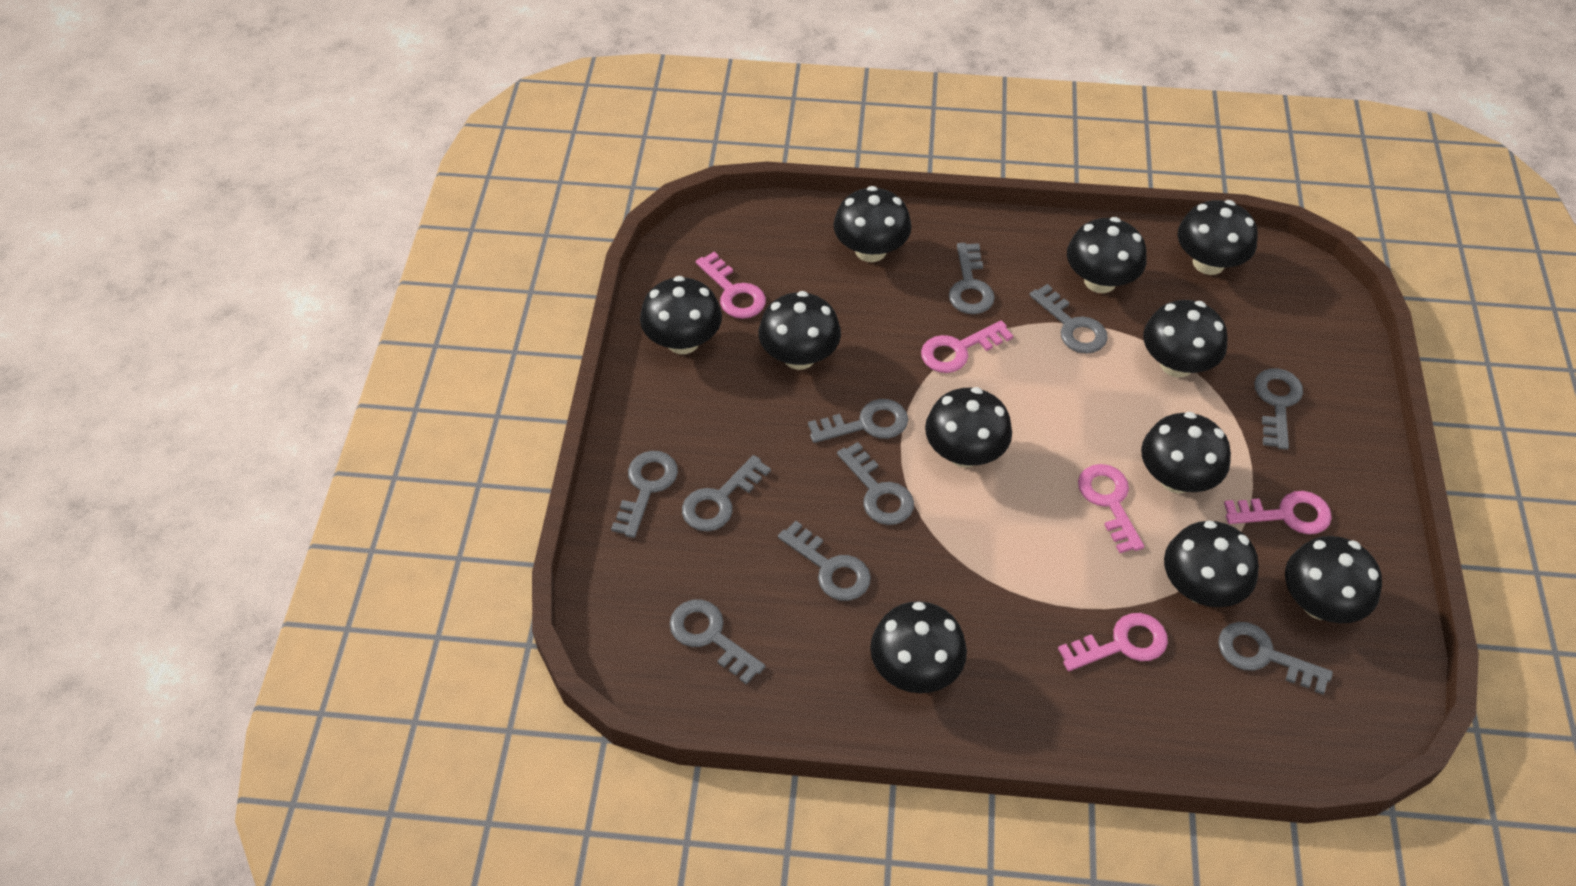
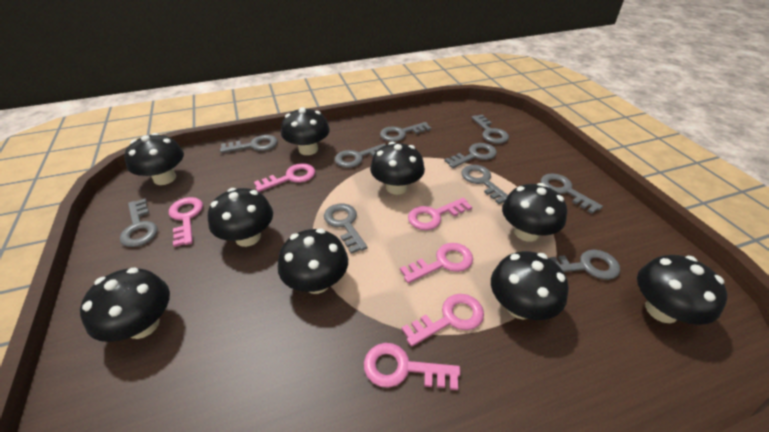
black mushroom: [640,276,722,354] [759,291,841,370] [834,186,912,262] [870,601,967,693] [925,387,1012,468] [1067,217,1147,293] [1141,412,1231,493] [1143,300,1228,377] [1164,521,1259,607] [1178,200,1258,275] [1285,536,1382,623] = 11 -> [80,267,170,342] [124,133,184,185] [208,188,273,247] [278,229,348,294] [281,107,330,155] [370,142,425,195] [491,251,569,320] [502,183,567,242] [637,255,727,325] = 9
pink key: [696,252,766,319] [921,320,1013,373] [1058,613,1168,671] [1078,464,1144,553] [1224,491,1332,534] = 5 -> [169,197,203,247] [254,163,315,192] [364,343,460,390] [400,243,473,283] [402,294,484,347] [408,198,472,230] = 6

